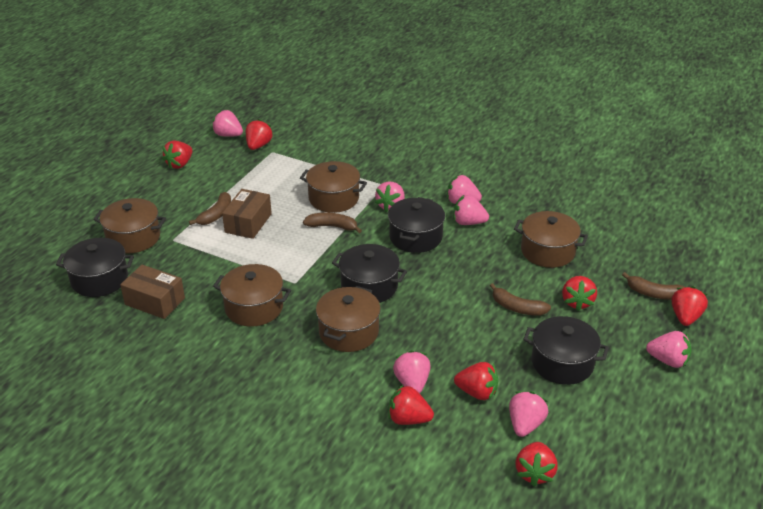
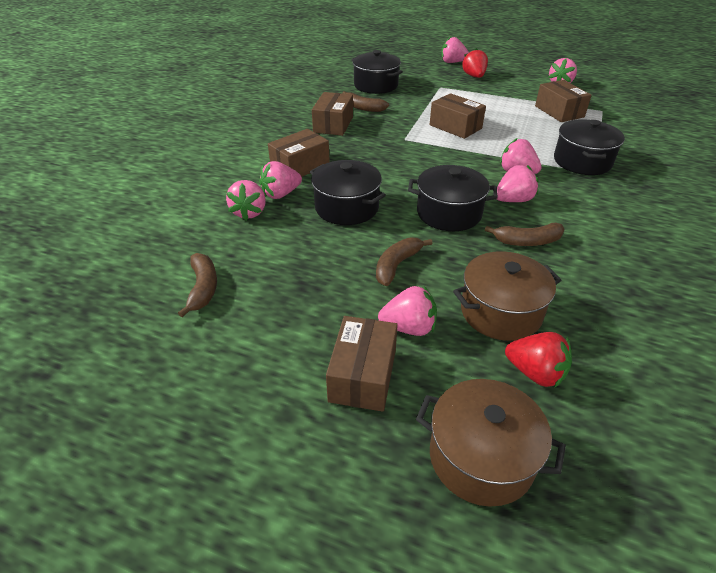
brown box: [120,265,185,319] [222,189,272,239] = 2 -> [268,129,330,177] [312,92,353,136] [326,316,398,412] [430,93,486,139] [535,80,592,122] = 5
brown pot: [94,198,166,253] [213,264,291,326] [300,161,367,213] [316,286,381,352] [514,211,588,268] = 5 -> [416,379,566,507] [453,251,561,341] = 2
red strawberry: [162,140,193,169] [246,119,273,150] [388,385,434,425] [454,362,498,400] [515,442,558,487] [562,276,597,311] [672,286,708,326] = 7 -> [462,48,488,78] [505,332,572,388] = 2

